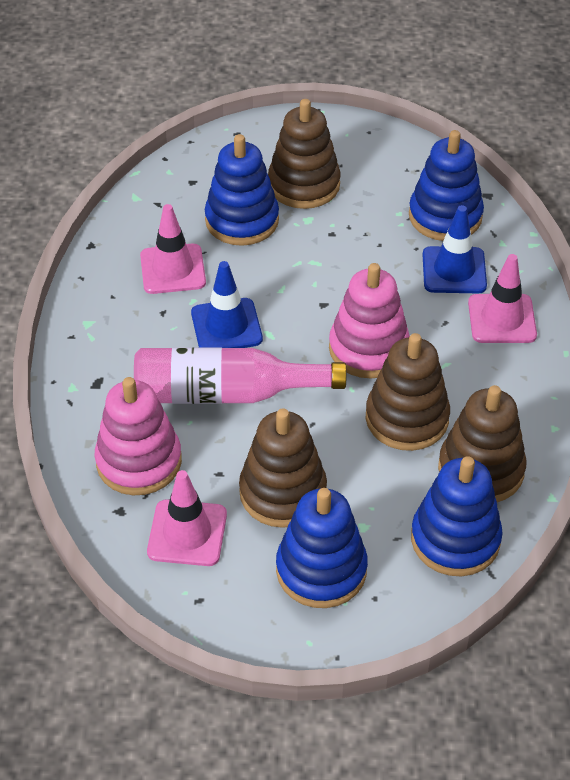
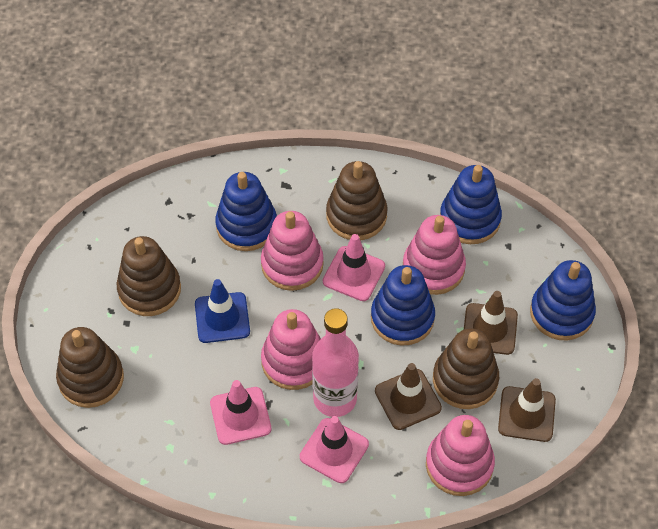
blue traffic cone: [191,261,263,348] [423,205,487,293] = 2 -> [195,279,250,343] = 1
brown traffic cone: none = 0 -> [375,363,442,430] [464,291,518,355] [498,378,556,442] = 3
pink stacking toy: [95,377,182,495] [329,263,410,378] = 2 -> [261,211,324,291] [261,309,321,390] [403,215,466,295] [426,415,495,496] = 4

